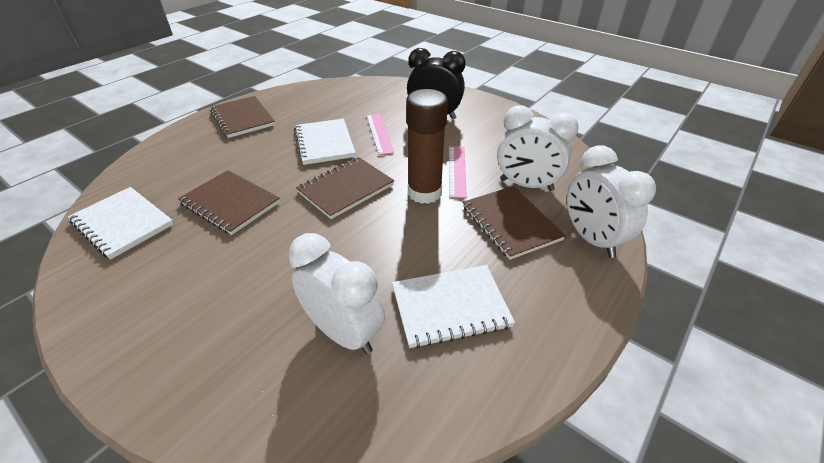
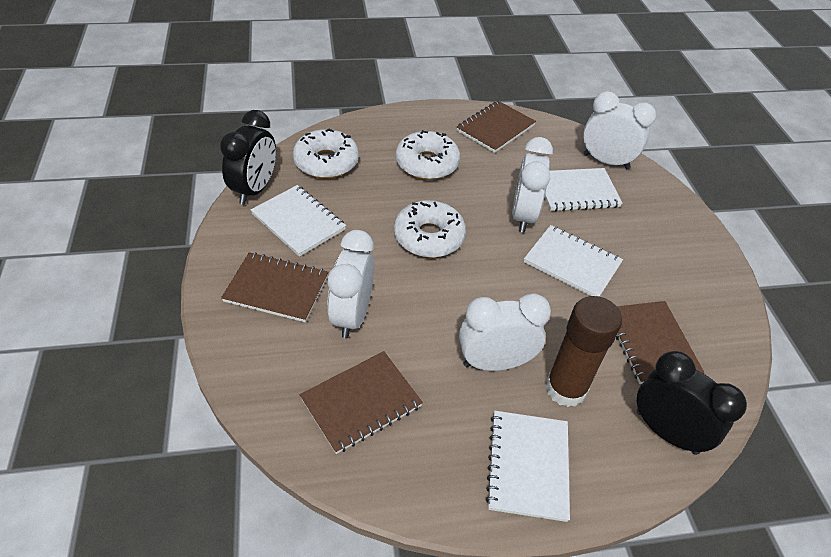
black clock: [407,48,465,119] = 1 -> [220,110,276,205] [637,351,747,455] = 2
pink ruler: [366,113,394,155] [449,146,467,198] = 2 -> none = 0
white clock: [288,233,385,354] [497,105,579,191] [567,145,656,258] = 3 -> [327,230,374,339] [459,293,551,371] [512,137,553,232] [583,91,656,169] = 4
white donut: none = 0 -> [293,128,359,179] [394,200,466,258] [395,130,460,180] = 3
white notebook: [68,187,174,260] [294,118,356,165] [392,265,515,348] = 3 -> [251,185,346,257] [486,411,570,522] [524,225,623,297] [545,168,622,211] = 4

